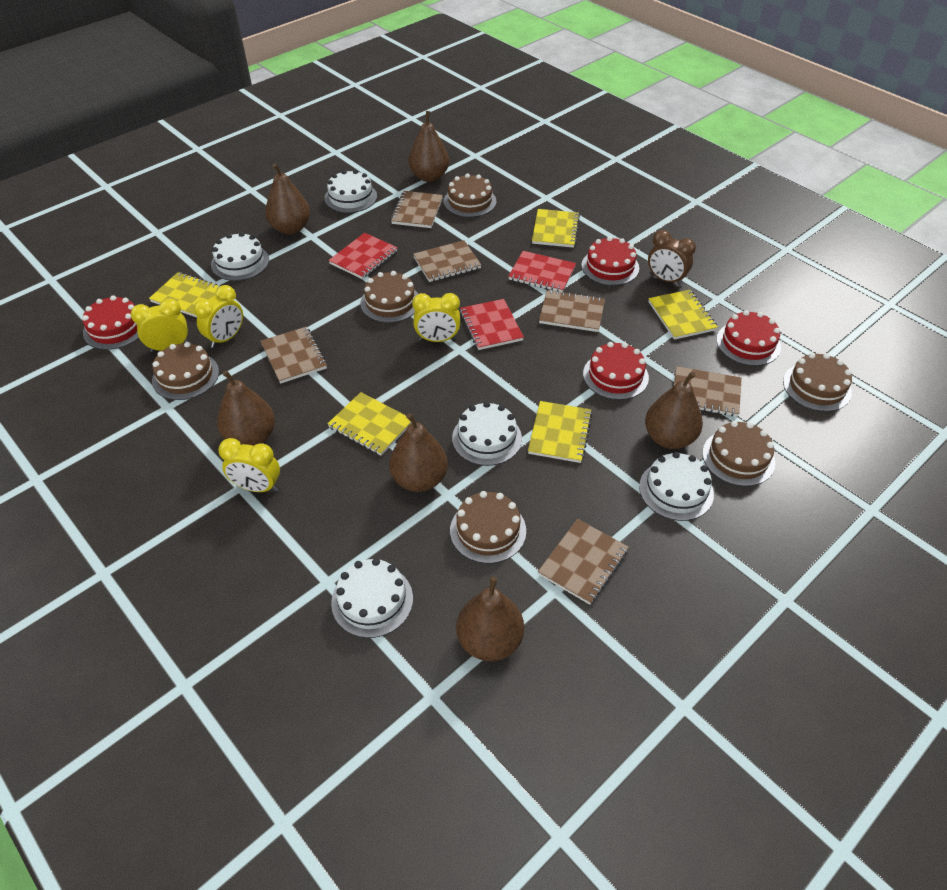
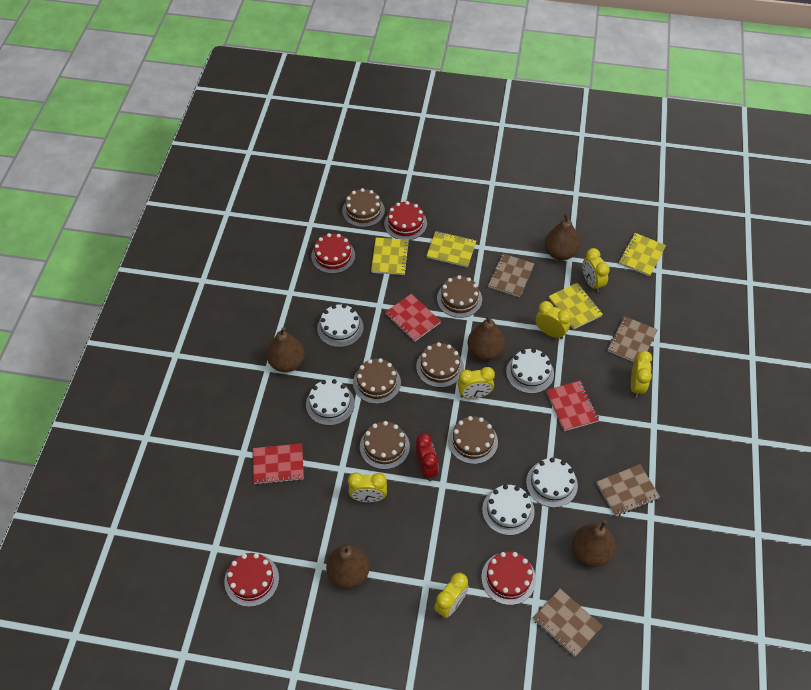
brown clock: [648,230,696,286] = 1 -> none = 0
brown notebook: [261,327,327,384] [391,191,443,228] [413,240,481,282] [538,519,629,605] [539,290,605,332] [674,366,742,416] = 6 -> [488,254,535,297] [533,589,602,657] [596,464,660,516] [608,316,657,362] = 4
brown pear: [217,370,275,446] [265,163,310,234] [389,413,448,492] [409,111,449,182] [456,577,524,661] [645,372,703,449] = 6 -> [267,327,305,372] [326,545,370,588] [467,314,505,360] [544,213,580,260] [572,520,615,567] = 5
red clock: none = 0 -> [416,434,439,481] = 1
yellow clock: [131,298,188,352] [194,285,243,348] [218,438,280,492] [412,293,460,342] = 4 -> [348,472,387,502] [434,573,469,618] [457,367,495,399] [536,301,571,339] [582,248,610,293] [631,351,652,398] = 6
yellow notebook: [149,272,221,317] [328,392,412,456] [528,401,592,463] [532,209,580,248] [648,290,718,340] = 5 -> [371,237,410,275] [426,231,476,267] [549,283,603,330] [619,233,666,277] = 4

